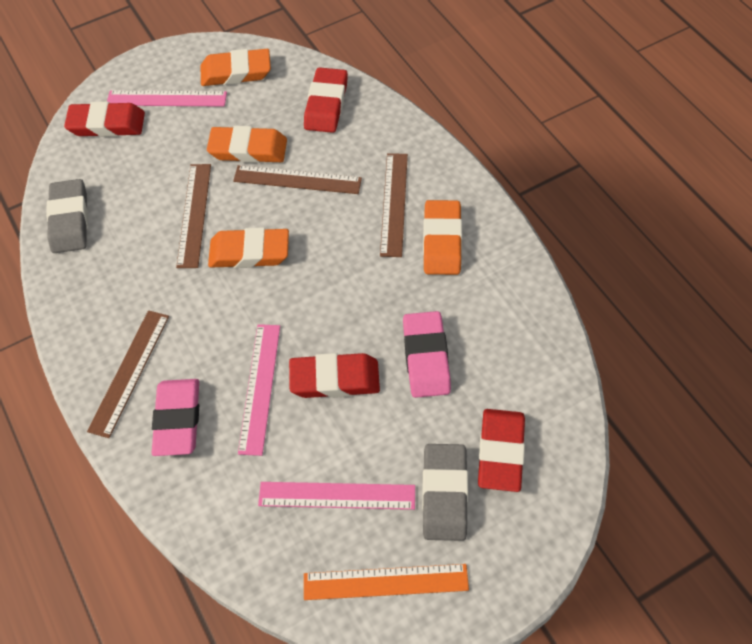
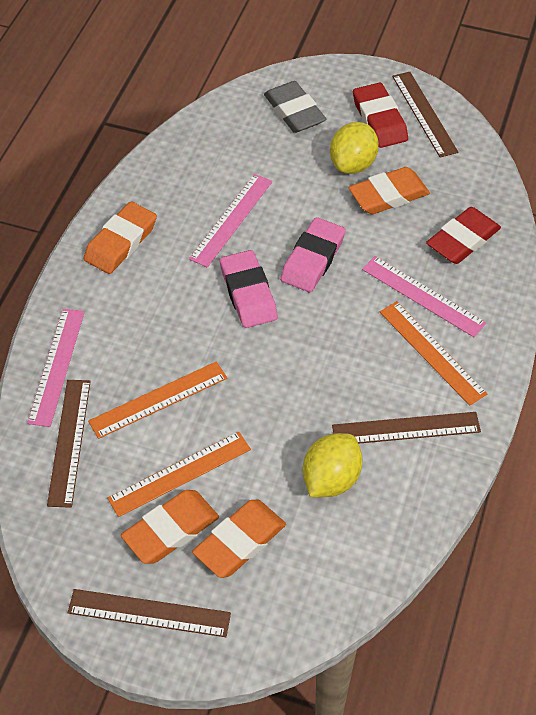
grey eraser: [46,179,88,253] [422,444,468,541] = 2 -> [264,81,326,133] = 1
orange ruler: [304,564,469,600] = 1 -> [88,361,227,439] [107,432,251,517] [380,301,487,406] = 3
red eraser: [64,102,145,137] [289,353,380,398] [304,67,348,133] [478,409,525,492] = 4 -> [353,83,408,148] [426,207,501,264] = 2
yellow lemon: none = 0 -> [303,433,363,497] [330,122,379,174] = 2

